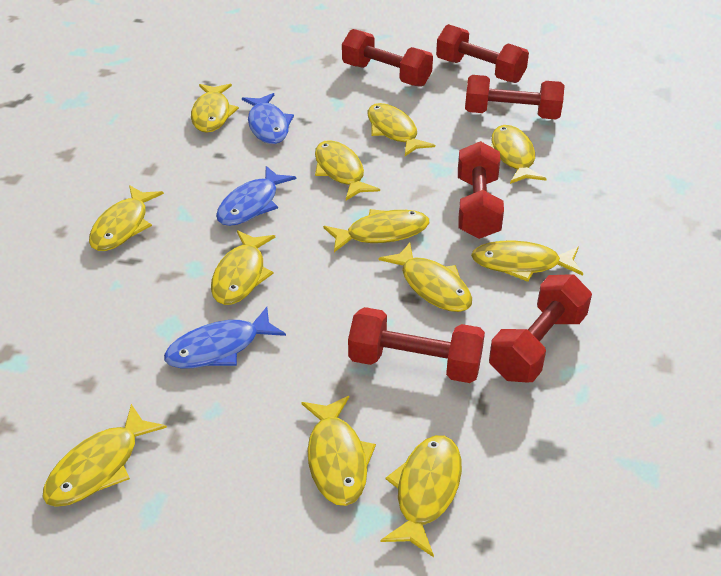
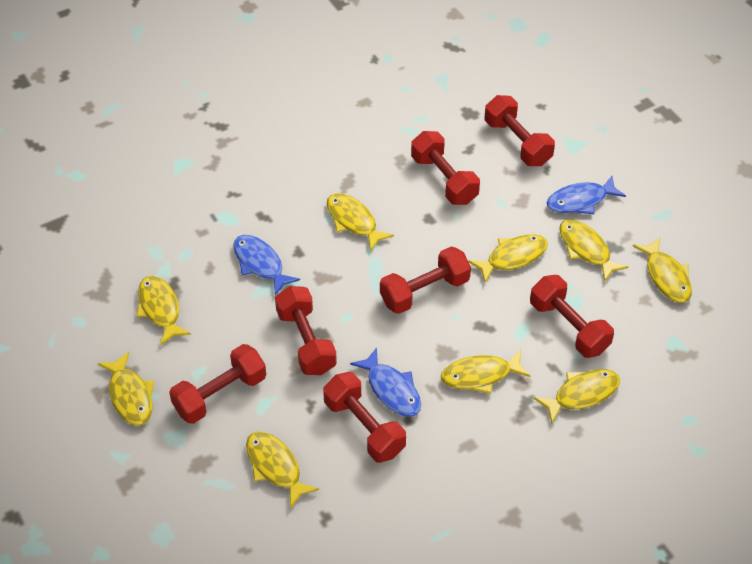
red dumbbell: [342,29,433,87] [348,307,485,383] [436,24,529,83] [458,141,504,239] [465,75,565,119] [489,274,592,382] = 6 -> [169,344,266,424] [275,286,337,375] [323,372,406,463] [380,246,471,314] [411,131,480,205] [485,95,555,166] [530,275,614,358] = 7
yellow fish: [43,404,167,507] [89,185,164,251] [191,84,239,133] [211,230,275,305] [301,396,376,506] [315,140,380,200] [323,209,429,252] [368,103,435,156] [379,243,472,312] [380,435,462,557] [471,241,583,282] [491,125,546,184] = 12 -> [98,352,154,426] [136,276,191,346] [246,431,319,509] [327,193,394,252] [441,350,531,394] [468,234,548,283] [534,369,620,423] [559,219,628,282] [633,237,692,303] = 9

